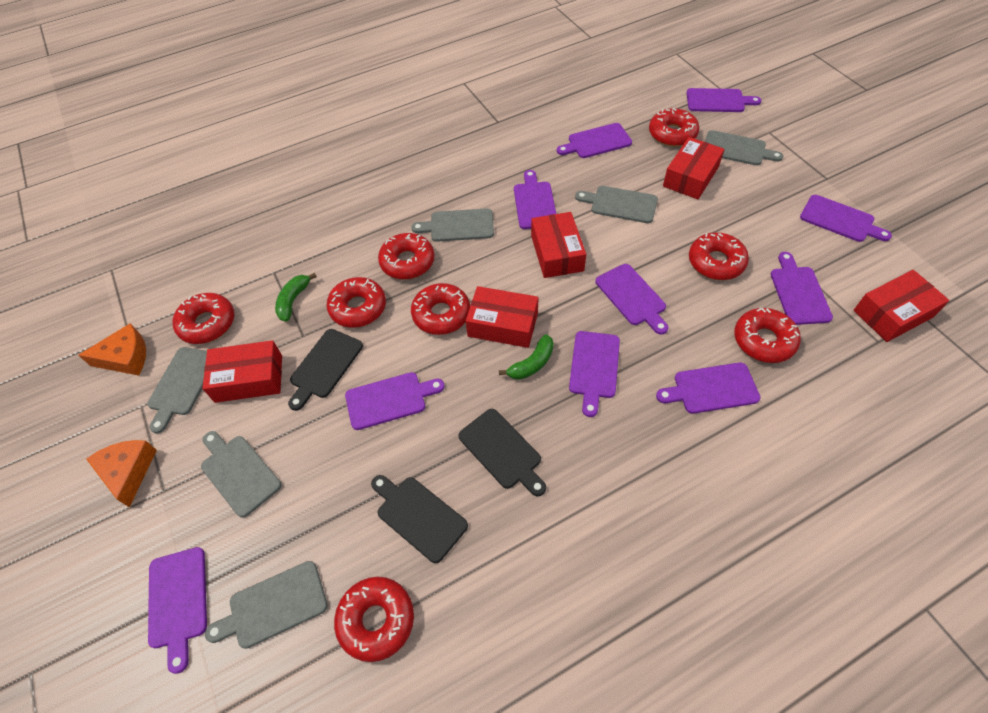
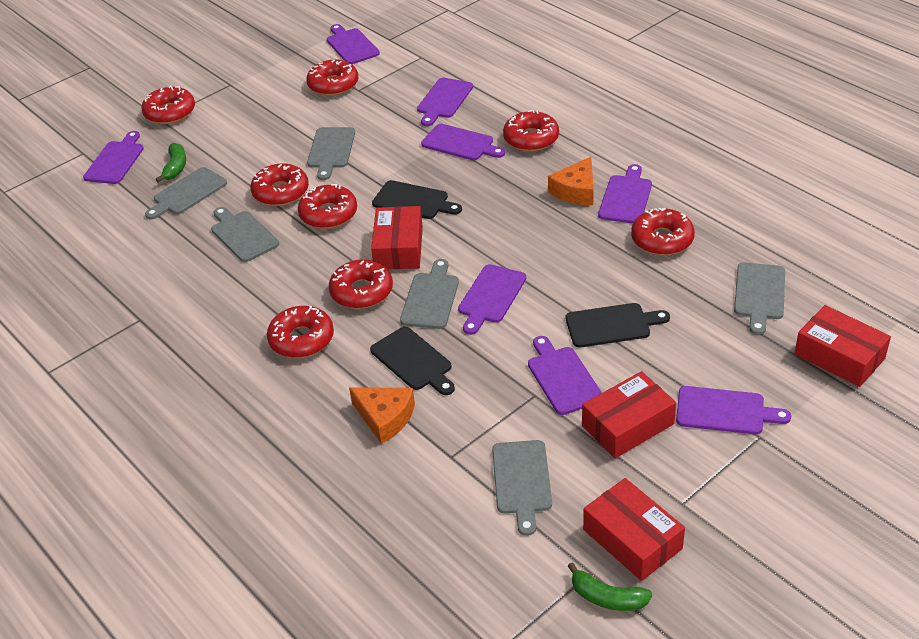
purple cutting board: [148,547,207,674] [345,372,445,430] [514,170,556,229] [557,123,632,158] [569,331,620,417] [595,264,668,334] [656,363,761,414] [687,88,761,112] [771,252,833,325] [800,195,892,242] = 10 -> [83,131,144,184] [327,24,380,64] [417,78,473,126] [421,124,505,160] [458,264,526,335] [528,336,602,415] [598,164,652,224] [676,386,791,434] = 8
red box: [202,340,282,403] [466,286,538,348] [531,212,586,278] [663,137,725,199] [853,270,950,342] = 5 -> [371,206,423,269] [582,371,676,458] [583,478,685,581] [794,305,891,387] = 4

